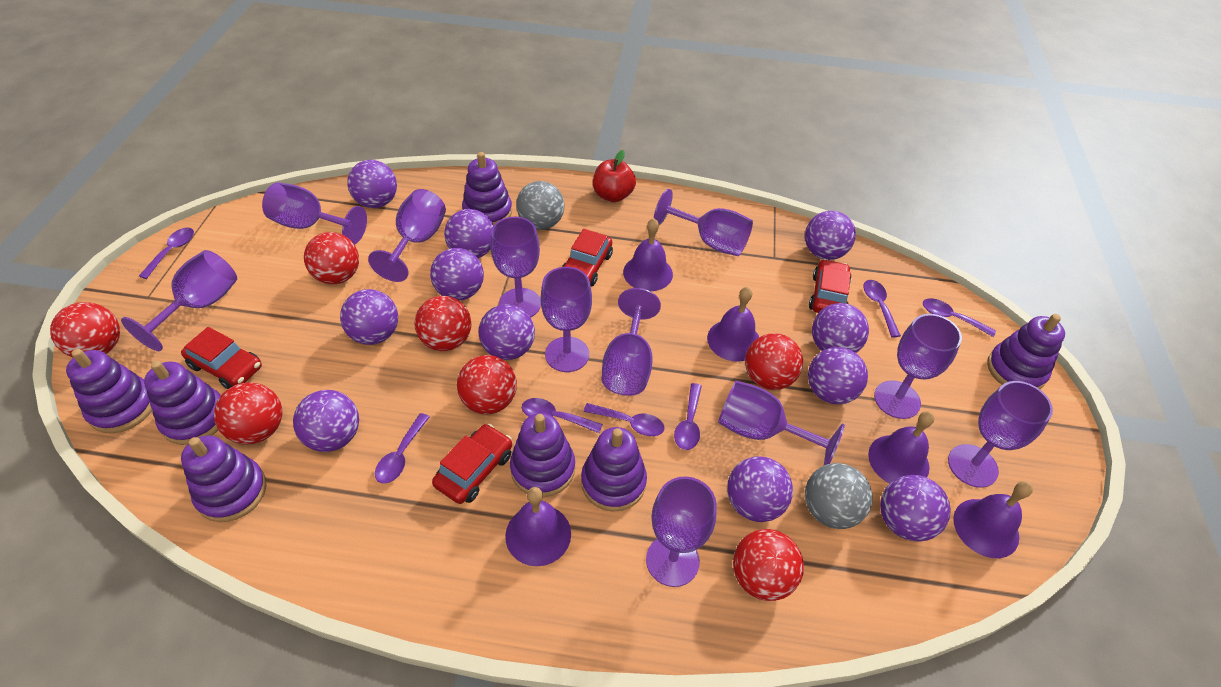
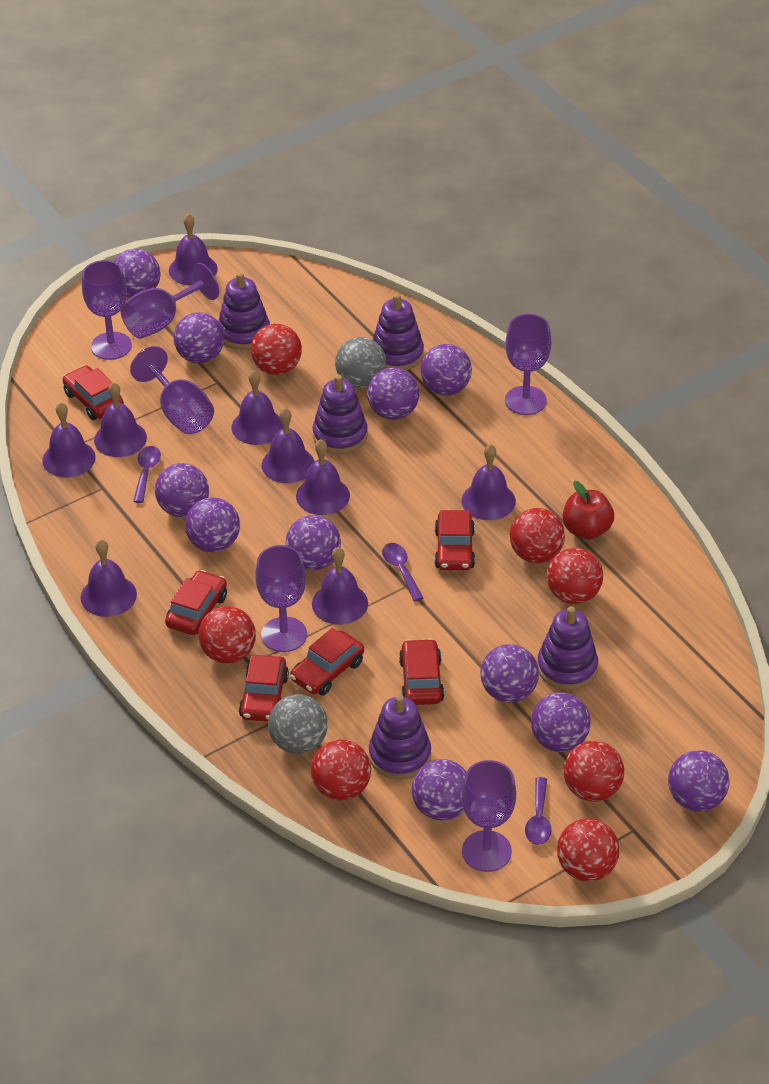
purple bell: [505,487,571,566] [623,218,673,291] [707,287,759,362] [868,411,934,484] [953,481,1033,558] = 5 -> [43,402,96,478] [81,539,137,617] [94,382,147,457] [169,214,218,286] [232,370,283,445] [262,408,315,483] [296,439,350,515] [312,547,368,625] [462,444,516,520] = 9
purple goblet: [121,250,237,351] [262,182,367,245] [368,189,446,282] [490,217,541,317] [541,267,592,372] [602,288,661,396] [646,476,717,587] [654,189,753,256] [718,381,845,465] [874,314,962,419] [948,381,1053,488] = 11 -> [82,260,132,360] [121,263,219,339] [130,346,214,434] [255,545,307,652] [461,760,516,872] [505,314,551,415] = 6
purple spoon: [139,228,194,279] [375,413,430,484] [522,398,603,433] [583,403,665,436] [674,383,702,450] [863,280,901,338] [923,298,996,337] = 7 -> [133,446,161,503] [382,543,423,602] [525,777,552,845] = 3
purple stacking toy: [66,349,152,433] [144,361,221,445] [181,436,267,522] [462,152,512,226] [510,413,575,497] [581,427,647,512] [987,314,1065,389] = 7 -> [218,272,270,350] [313,375,368,454] [369,695,431,780] [373,294,424,371] [537,606,598,690] = 5
red car: [181,327,262,389] [432,424,512,504] [562,229,613,286] [809,259,852,313] = 4 -> [63,365,124,420] [165,570,227,635] [239,655,289,722] [290,628,364,696] [399,638,444,705] [435,510,475,570] = 6

